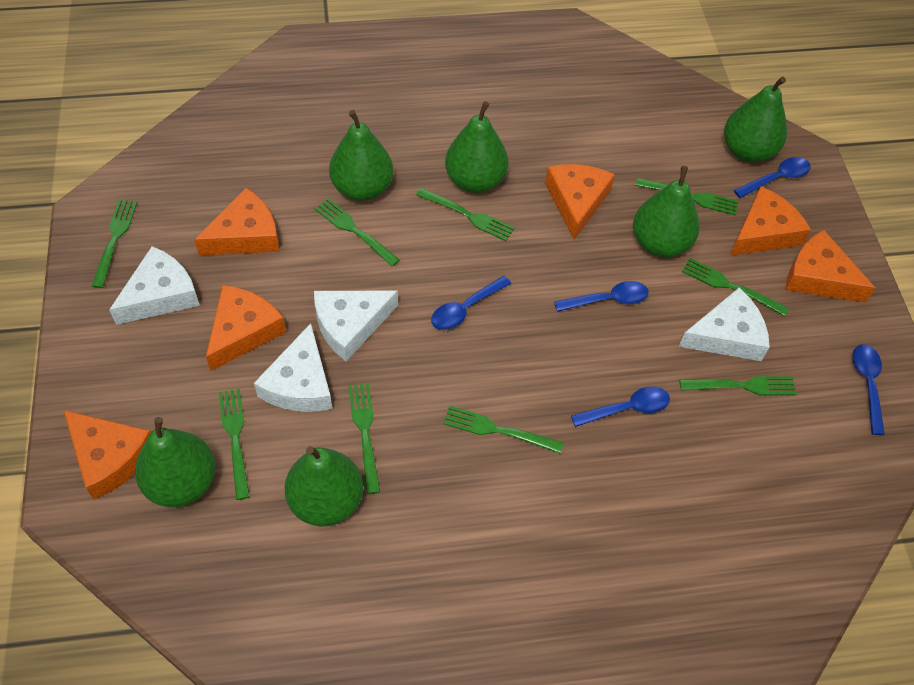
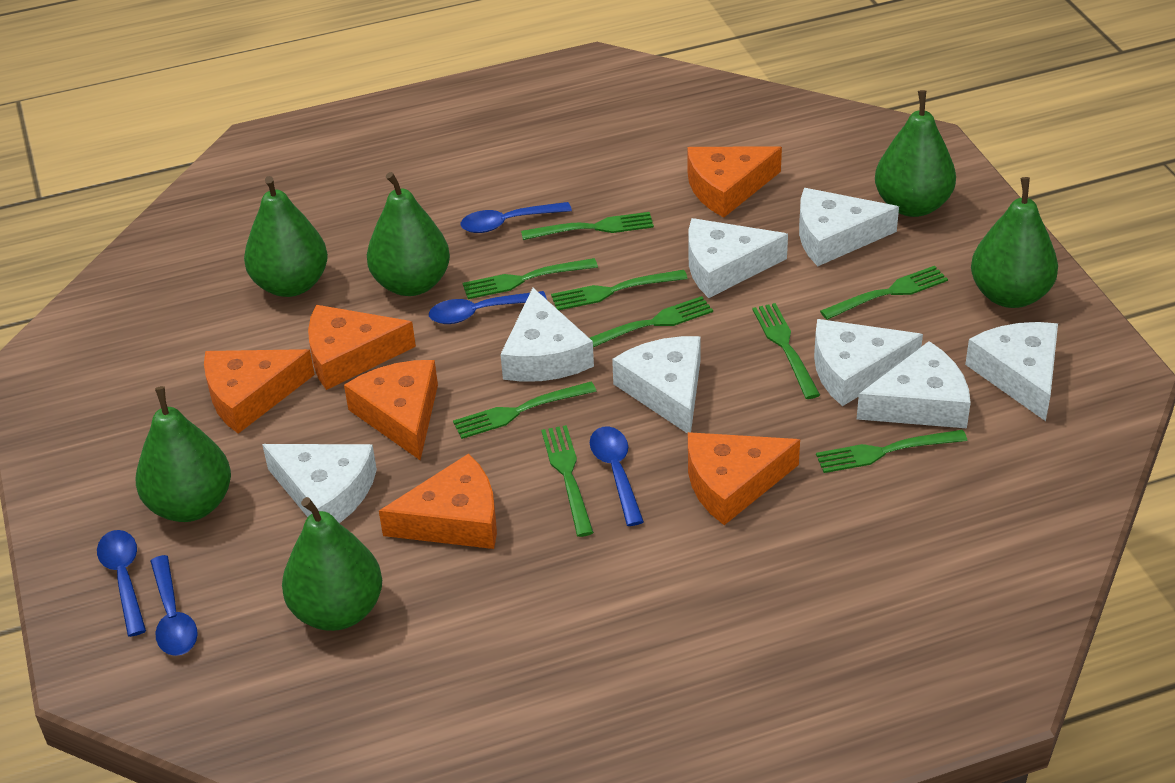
white cheese: [109,246,200,325] [254,323,332,412] [314,291,398,361] [679,288,770,361] = 4 -> [262,444,377,523] [500,288,594,382] [612,336,701,434] [689,218,788,298] [799,188,899,266] [814,319,923,406] [857,341,971,428] [965,322,1058,421] = 8

